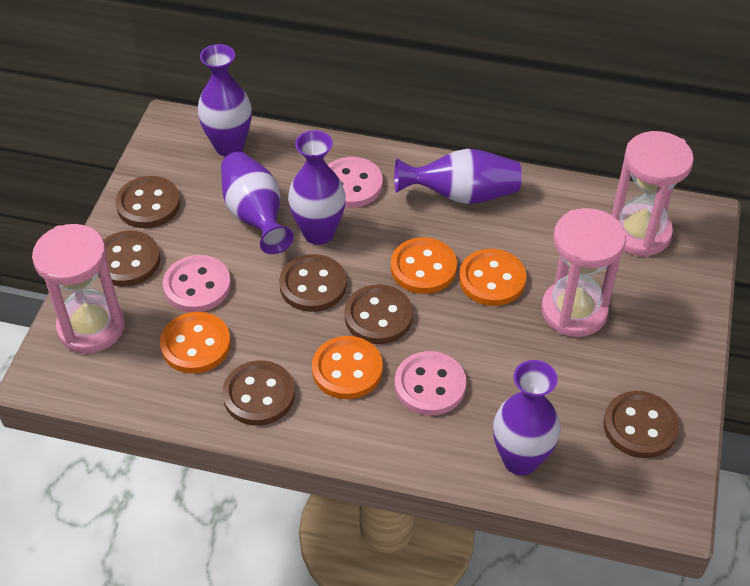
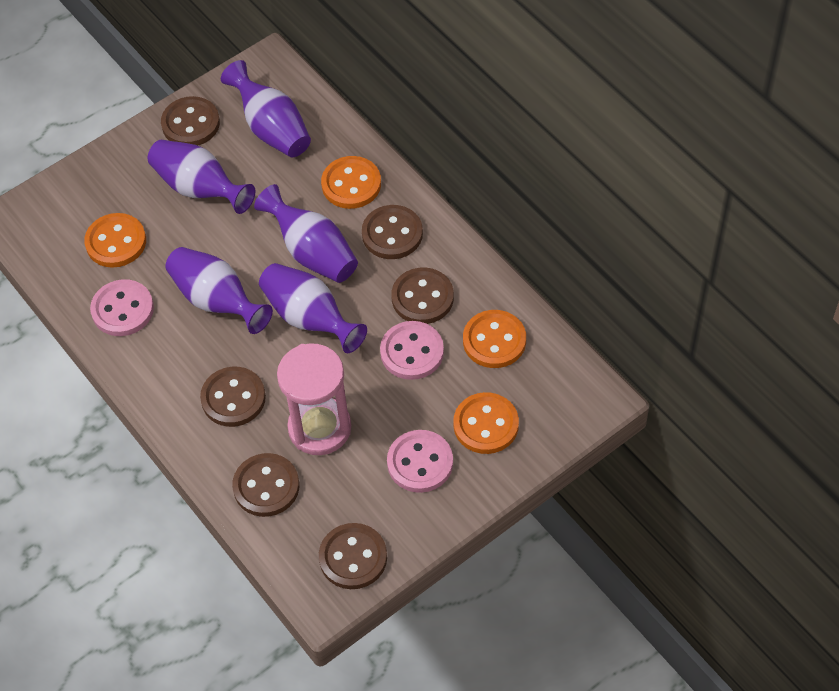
pink hourglass: [32,224,125,353] [541,208,626,337] [612,131,694,257] = 3 -> [277,343,351,455] = 1

